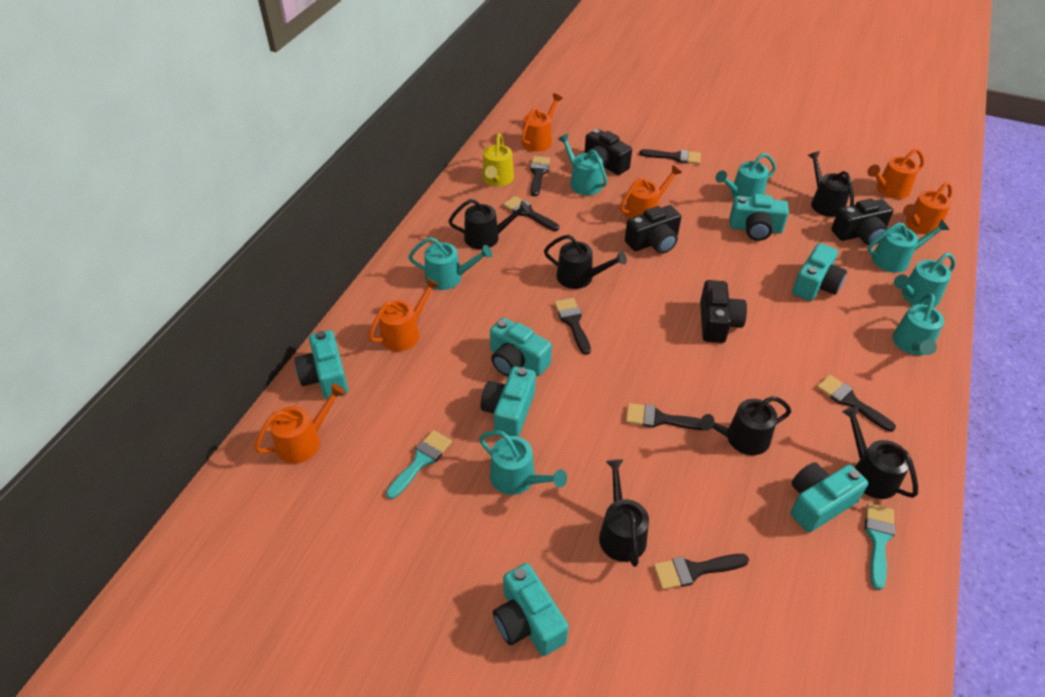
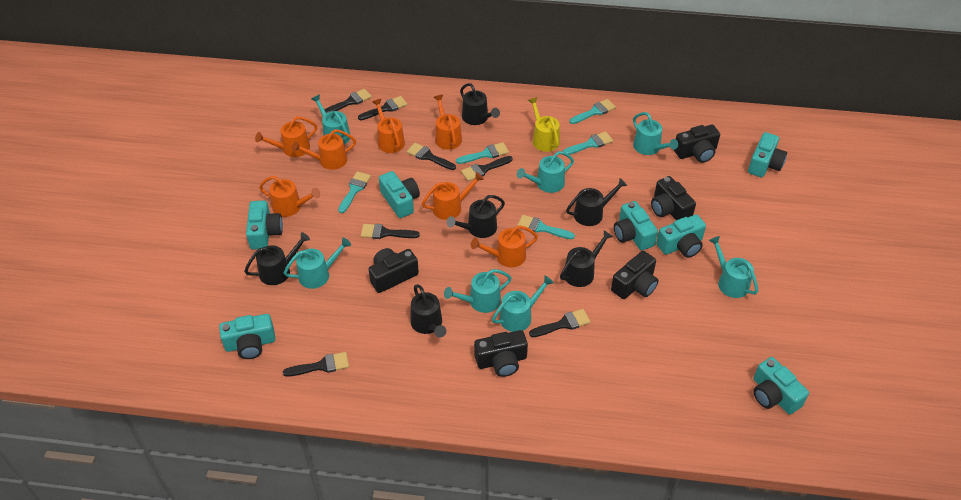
black camera: [585,129,632,175] [625,205,681,254] [700,280,747,343] [831,199,893,246] = 4 -> [368,248,419,293] [474,330,528,377] [611,251,659,299] [651,176,696,220] [674,125,720,163] = 5
orange watering can: [254,384,346,464] [368,278,439,351] [521,93,563,152] [620,165,682,219] [867,148,924,199] [903,182,952,235] = 6 -> [255,116,317,157] [259,176,320,217] [292,129,356,170] [372,99,405,153] [422,172,484,220] [434,95,462,150] [471,225,538,267] = 7
turquoise brush: [386,430,452,499] [865,503,895,590] = 2 -> [338,171,371,213] [456,142,509,164] [517,215,575,239] [563,131,613,155] [569,99,616,124] = 5

